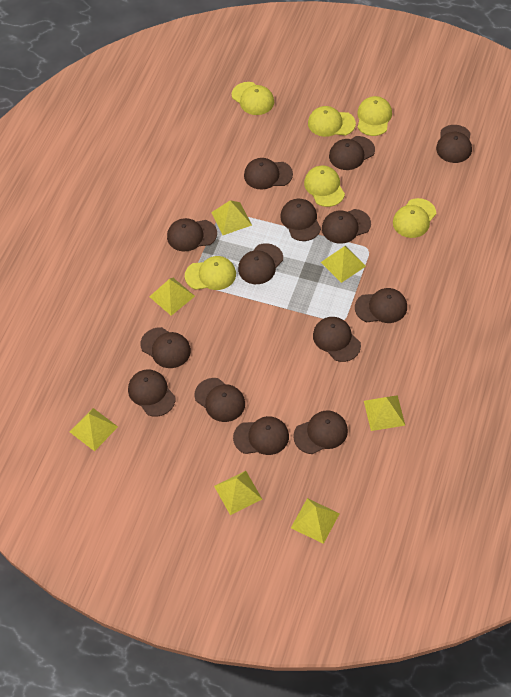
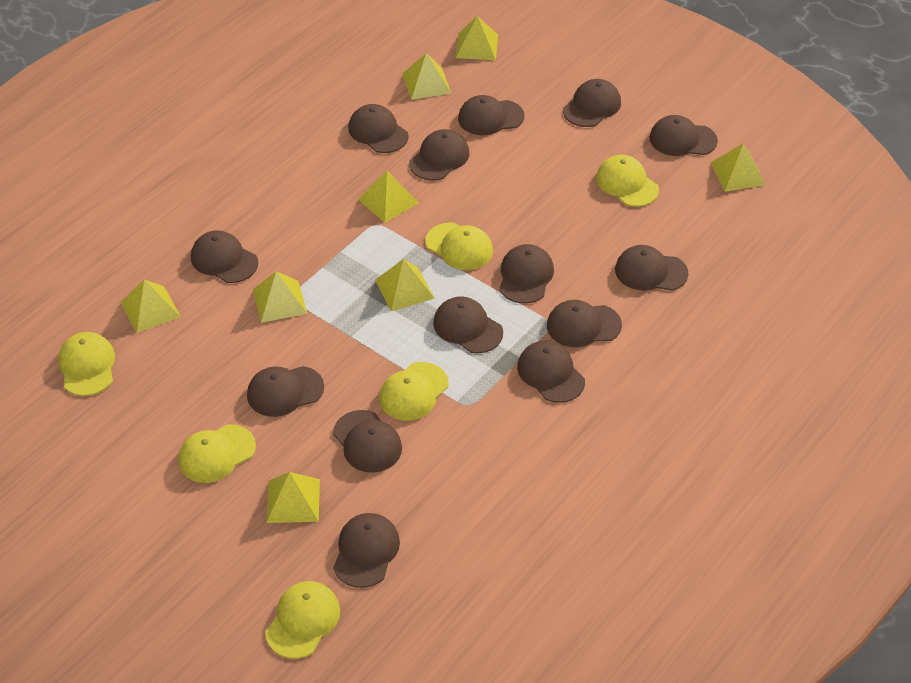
yellow pyramid: [69,408,118,451] [149,278,195,316] [211,200,252,235] [214,471,262,515] [291,498,340,544] [321,246,366,283] [364,395,405,431] = 7 -> [120,280,181,333] [253,271,307,323] [266,472,320,523] [358,171,419,223] [375,259,435,311] [403,53,451,100] [456,16,498,60] [711,143,766,192] = 8

